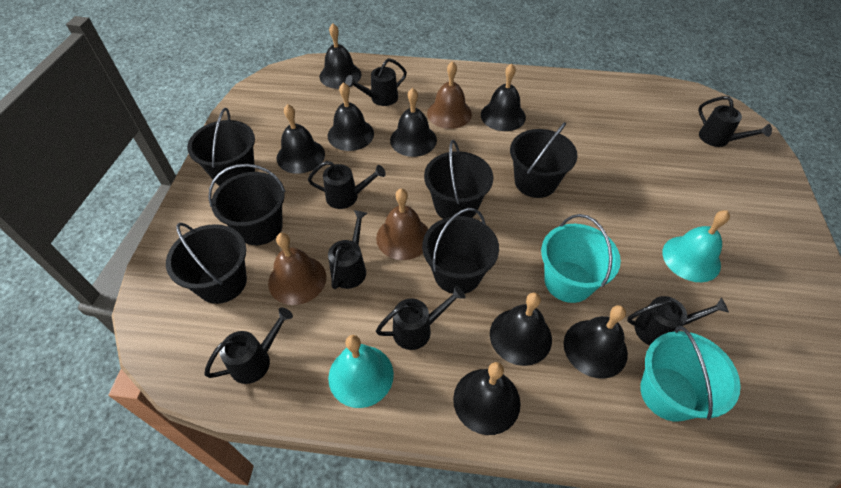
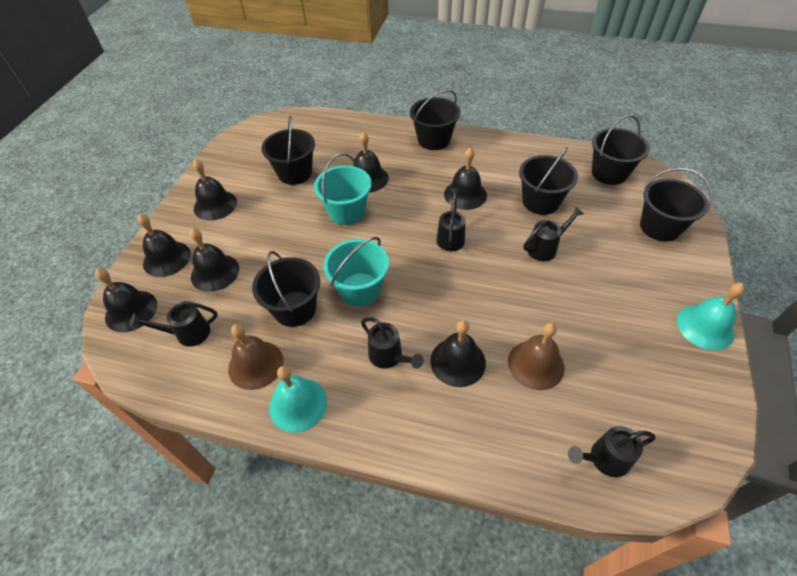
black bell: [277,104,325,174] [320,24,362,89] [328,82,374,151] [390,88,437,157] [453,362,521,435] [481,64,526,131] [490,293,552,366] [564,305,628,379] = 8 -> [95,268,157,332] [137,214,191,277] [190,228,239,292] [193,159,237,221] [353,132,389,193] [430,320,486,387] [444,147,487,210] = 7
black watering can: [204,307,293,384] [308,161,386,209] [328,210,367,289] [345,58,407,106] [376,286,466,350] [627,296,729,345] [698,96,772,147] = 7 -> [130,301,218,347] [361,318,424,369] [436,188,466,251] [523,206,584,261] [568,426,655,477] = 5
brown bell: [268,233,326,305] [376,188,428,260] [427,61,472,129] = 3 -> [228,324,283,390] [508,323,565,390] = 2

